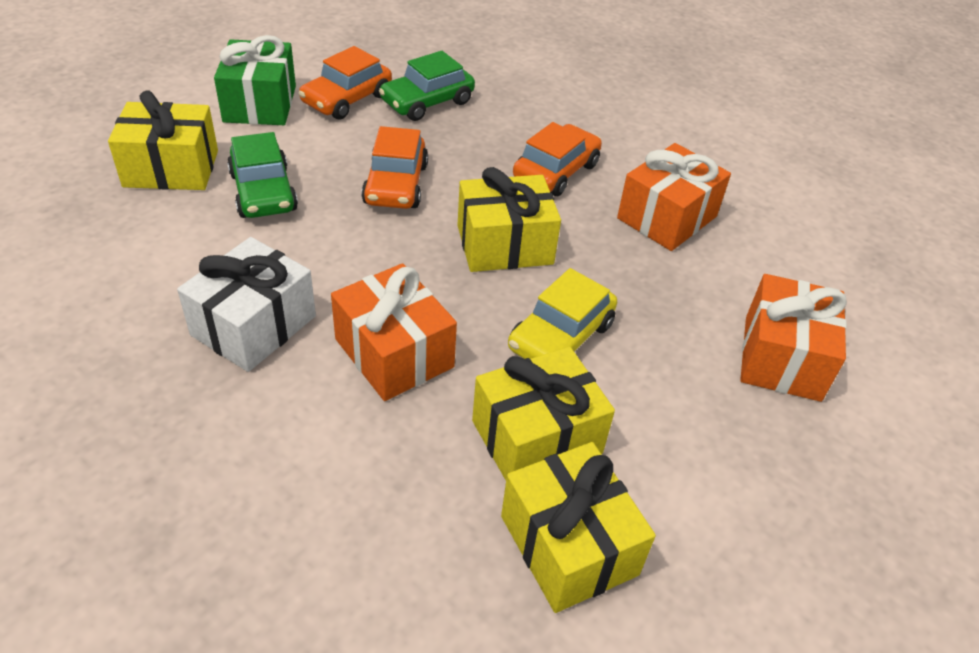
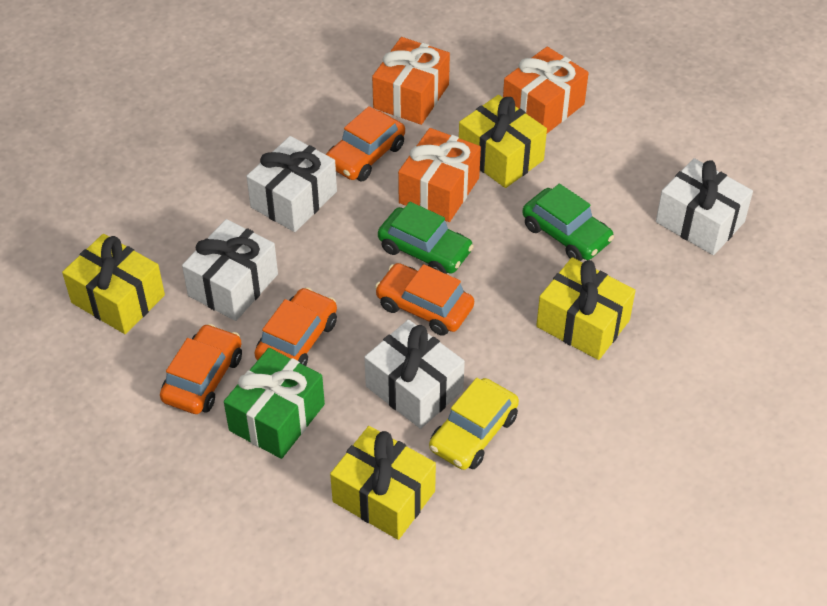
orange car: [298,46,392,120] [361,126,428,209] [513,122,602,196] = 3 -> [160,324,242,414] [254,287,337,366] [326,106,405,181] [375,263,474,336] = 4
white gift: [177,237,316,372] = 1 -> [182,219,278,321] [247,136,337,232] [364,320,465,429] [656,158,753,255] = 4

